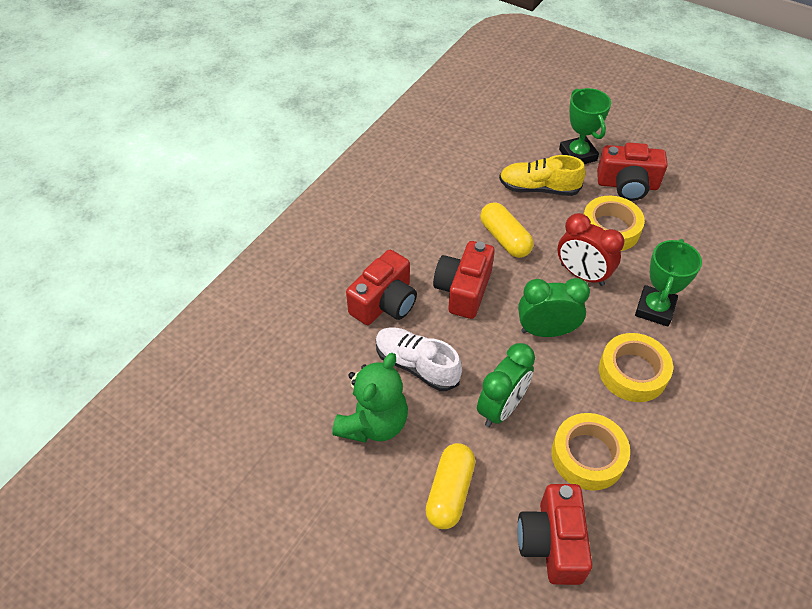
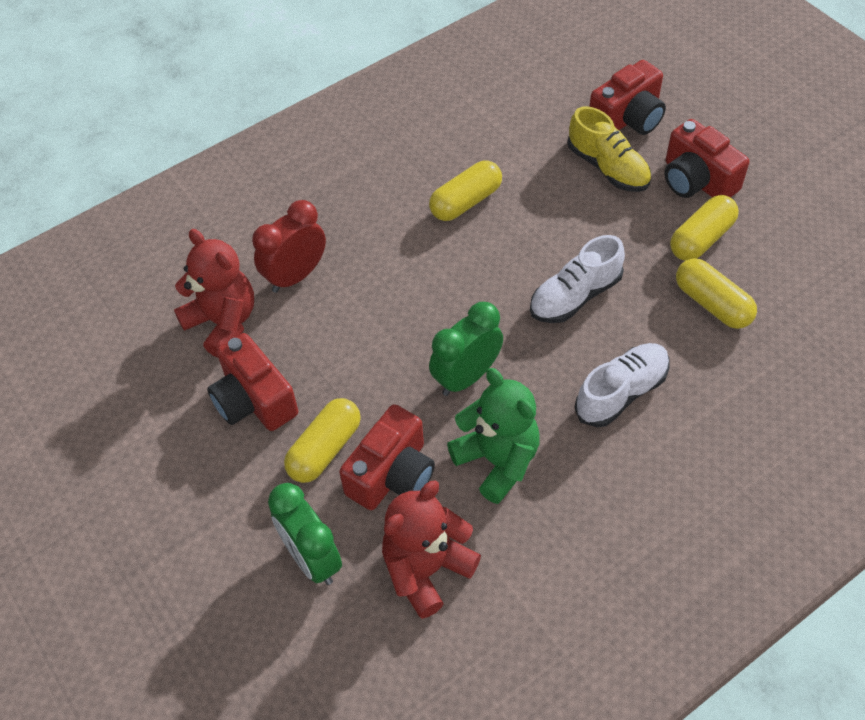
green trophy: [559,88,611,164] [635,239,702,327] = 2 -> none = 0
red teddy bear: none = 0 -> [174,229,254,358] [382,480,481,619] = 2
white shoe: [376,327,462,391] = 1 -> [530,235,625,323] [575,343,669,427] = 2
yellow capsule: [425,443,475,529] [480,202,534,258] = 2 -> [284,398,361,483] [429,160,502,221] [670,195,739,261] [676,258,757,329] = 4
yellow tape: [552,413,630,491] [584,196,645,251] [599,333,673,402] = 3 -> none = 0

